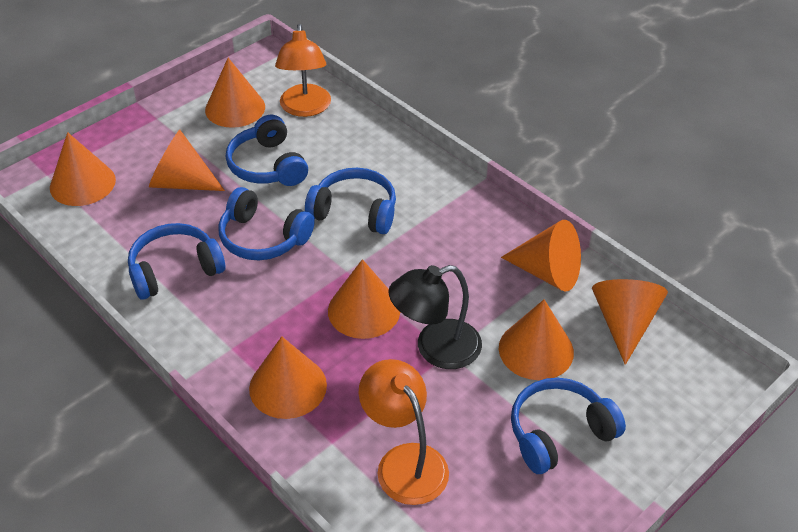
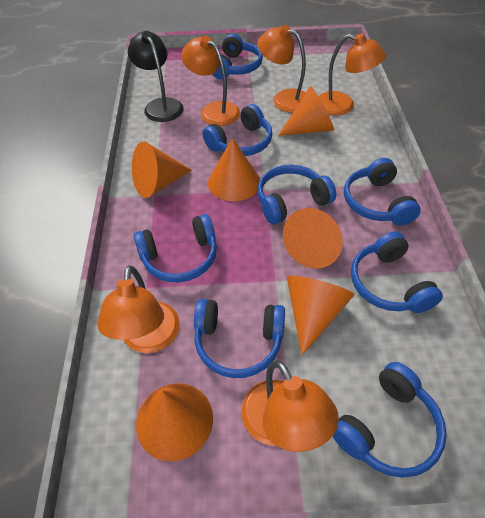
blue headphones: [128,223,225,300] [218,187,315,260] [226,114,308,186] [305,168,396,234] [511,378,626,474] = 5 -> [134,214,217,282] [194,299,285,378] [202,104,272,156] [212,34,263,79] [257,164,336,224] [333,362,447,478] [344,158,421,225] [351,232,443,313] = 8
orange cone: [50,132,116,206] [149,130,225,191] [205,58,265,128] [249,336,327,419] [328,259,400,339] [499,299,574,380] [501,220,581,292] [592,279,668,365] = 8 -> [132,141,192,198] [136,383,213,461] [208,138,260,201] [278,86,334,136] [283,208,343,268] [287,276,354,355] = 6
orange lamp: [275,24,331,117] [359,359,449,505] = 2 -> [97,265,180,353] [181,35,240,126] [241,360,339,452] [257,25,306,113] [318,33,386,115] = 5

